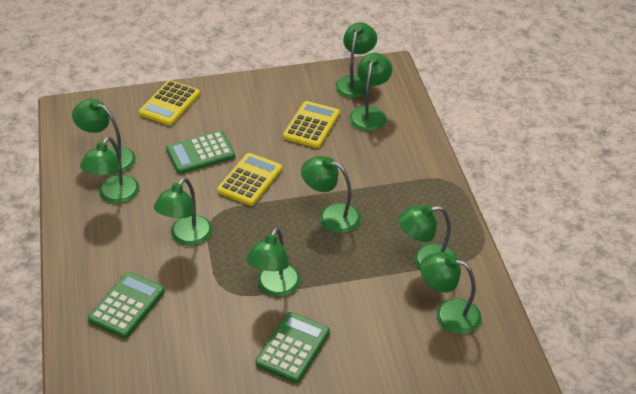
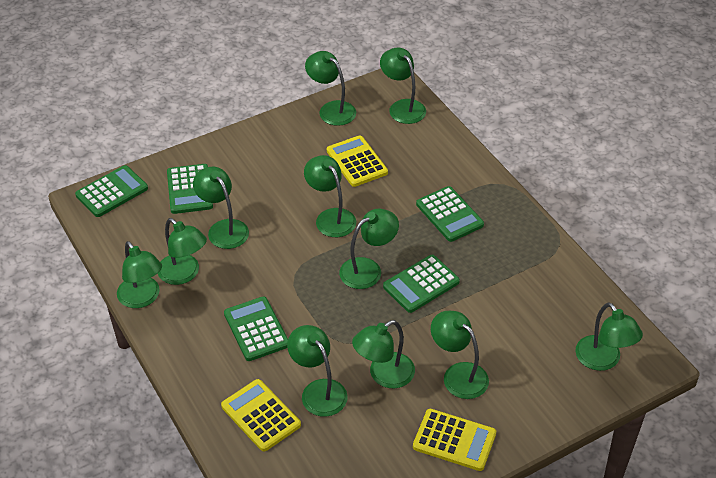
green calculator: [88,272,165,338] [166,131,235,174] [255,312,330,383] = 3 -> [75,165,148,217] [167,164,213,214] [224,297,288,361] [383,255,460,313] [416,186,484,242] = 5
green lamp: [72,99,136,173] [80,137,139,203] [154,178,213,246] [246,227,301,297] [301,156,361,233] [335,22,377,98] [349,53,392,131] [398,204,457,269] [420,252,482,334] = 9 -> [117,241,162,308] [158,218,207,285] [193,166,249,249] [287,325,348,417] [304,155,356,237] [305,51,356,126] [339,209,399,289] [352,320,415,388] [380,48,426,124] [431,311,489,399] [575,302,643,371] = 11

